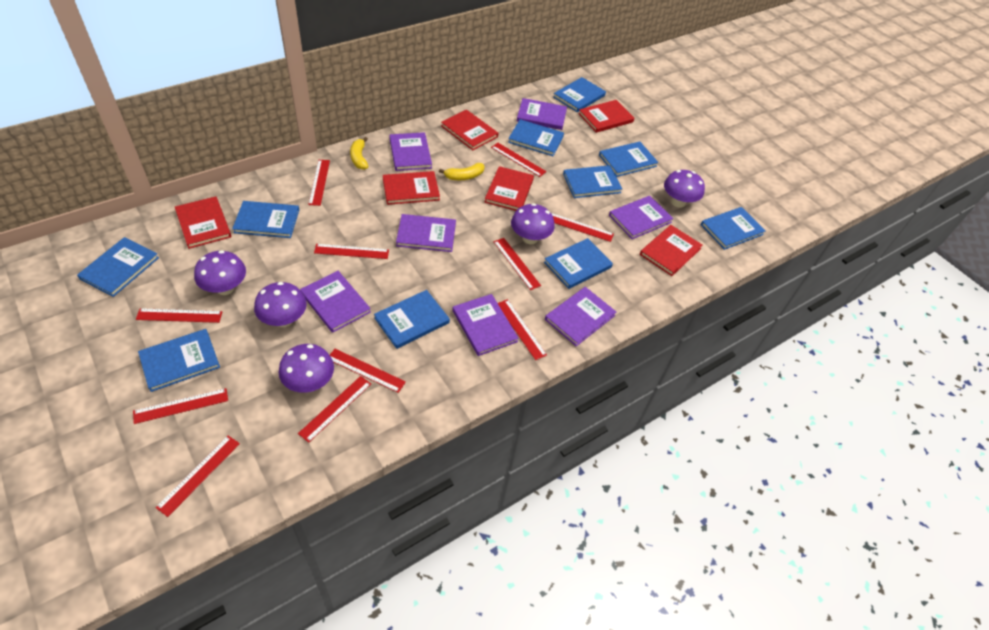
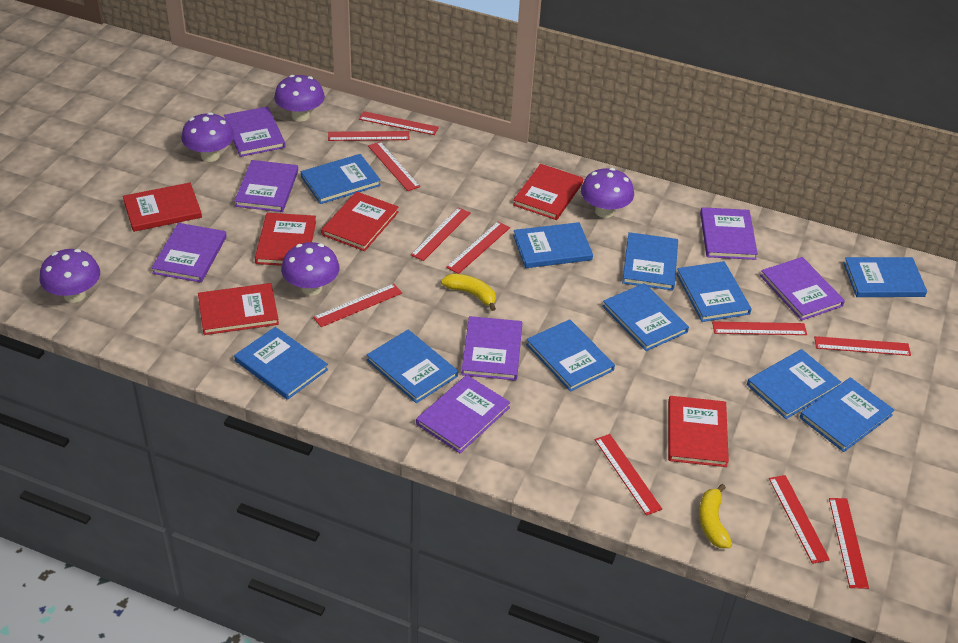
blue book: [77,237,159,297] [138,329,220,392] [232,201,299,238] [374,290,450,349] [508,119,564,156] [544,238,613,289] [553,77,606,112] [563,165,622,198] [599,142,658,177] [701,207,766,250] = 10 -> [234,327,328,400] [301,154,381,204] [367,330,458,403] [513,222,593,268] [526,319,615,392] [602,283,689,351] [622,232,678,290] [676,261,752,322] [747,349,841,419] [800,377,895,452] [844,257,927,297] = 11

